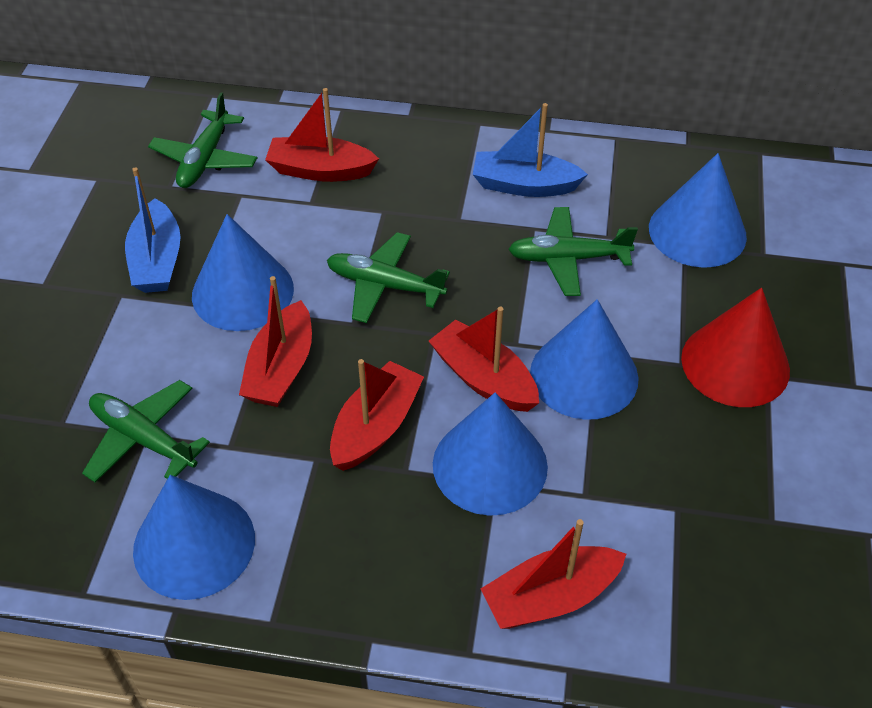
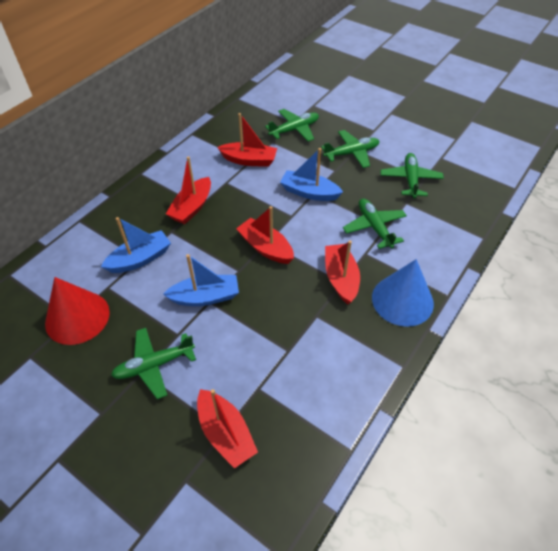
blue boat: [125,167,181,293] [473,103,588,197] = 2 -> [101,217,171,273] [163,254,239,306] [280,148,343,201] = 3
blue cone: [133,475,255,600] [192,214,294,331] [433,392,548,516] [530,299,639,420] [649,153,747,268] = 5 -> [372,259,434,327] = 1
green plane: [82,380,210,483] [148,92,257,188] [327,232,450,323] [508,207,638,296] = 4 -> [111,328,196,399] [265,109,319,142] [321,130,380,168] [343,198,407,249] [380,153,444,199] = 5

